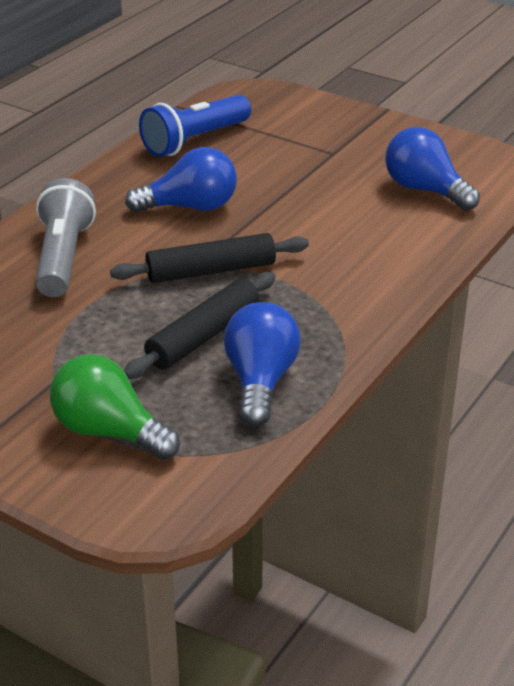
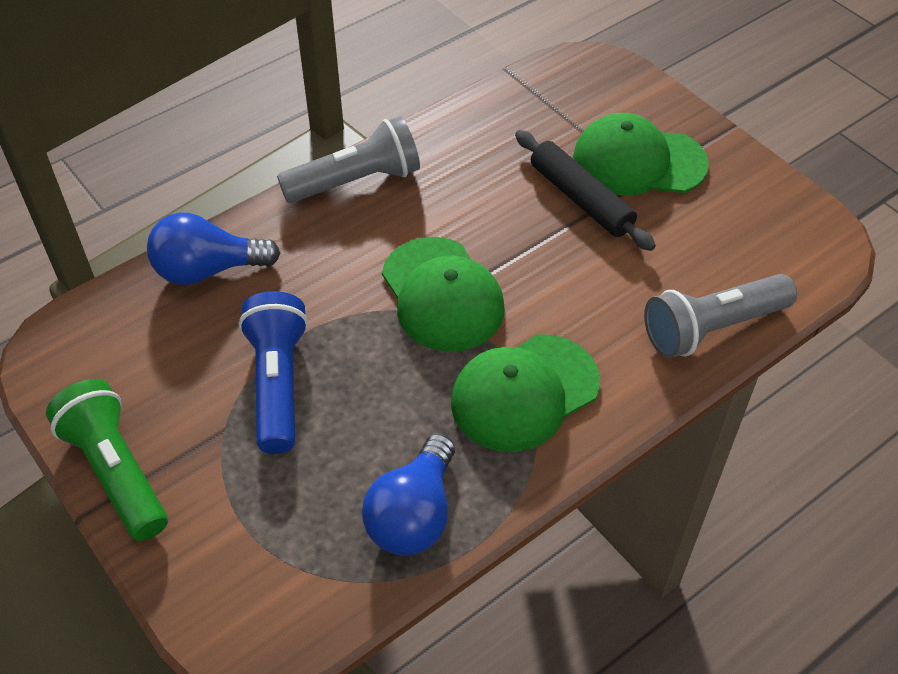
black rolling pin: [110,233,309,283] [124,272,276,379] = 2 -> [515,130,656,251] = 1
blue light bulb: [125,147,237,213] [224,302,300,427] [385,127,480,211] = 3 -> [147,213,280,285] [362,434,455,556] = 2
green cap: none = 0 -> [382,237,505,352] [451,335,600,452] [573,113,709,195] = 3
green flashlight: none = 0 -> [46,379,168,541] = 1
green light bulb: [50,354,180,460] = 1 -> none = 0
grey flashlight: [35,178,96,297] = 1 -> [277,116,420,203] [644,274,797,358] = 2

